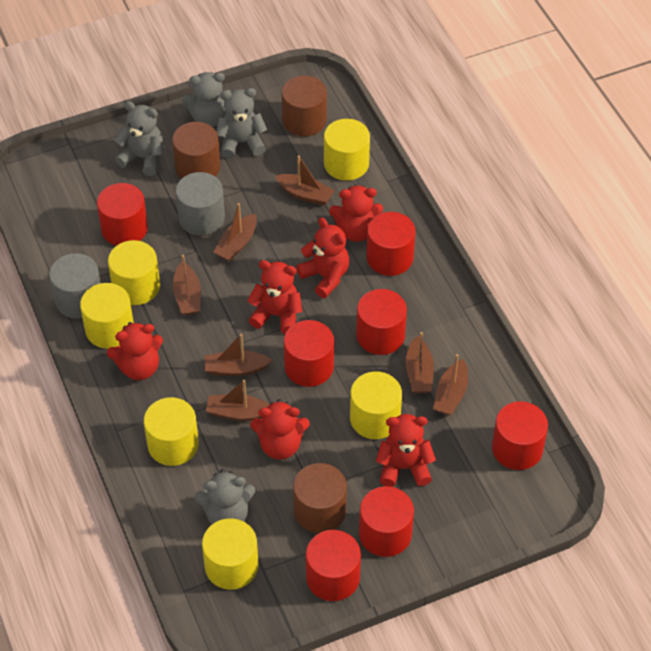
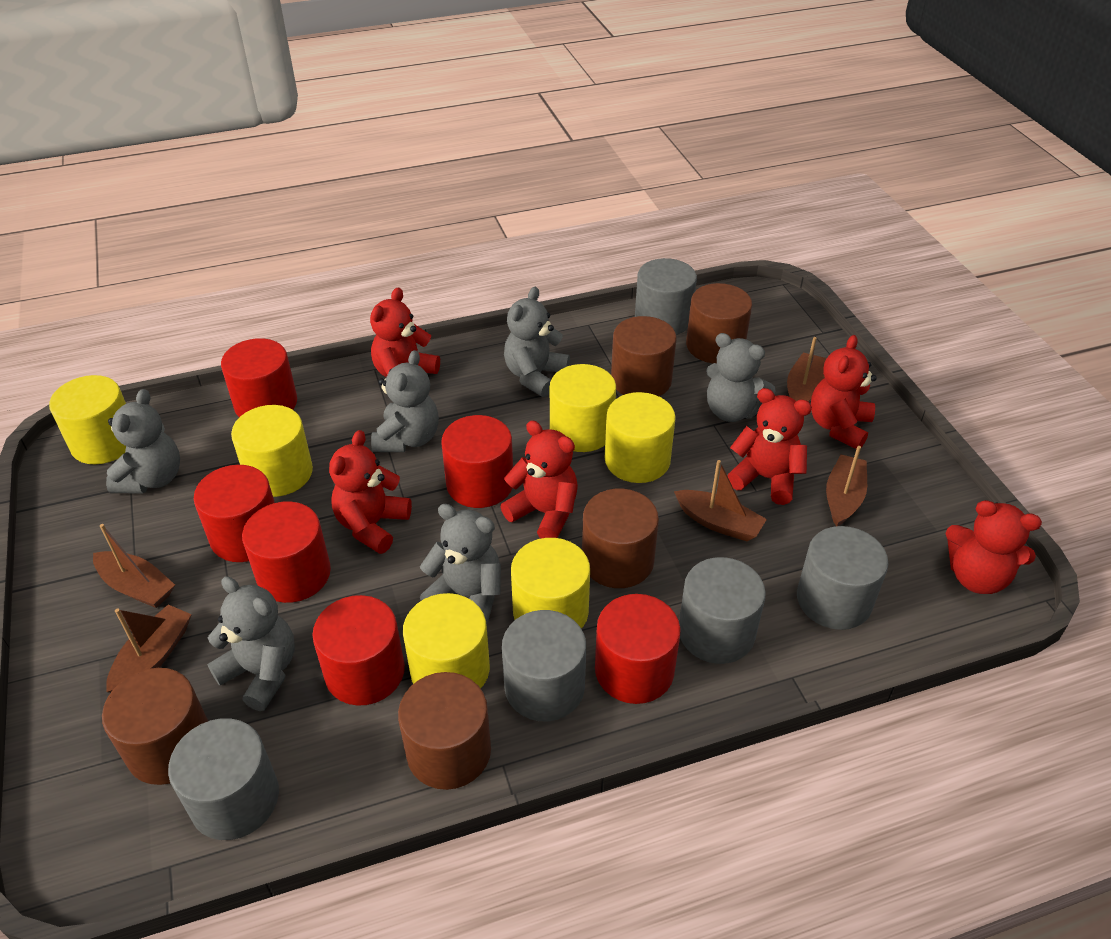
brown boat: [173,255,201,315] [205,334,272,376] [206,380,270,421] [213,203,257,261] [275,155,335,206] [405,332,434,393] [433,354,468,415] = 7 -> [93,524,175,608] [106,605,192,693] [674,460,767,541] [787,337,826,402] [826,446,867,526] = 5
brown cylinder: [172,122,220,179] [282,76,327,136] [293,463,347,533] = 3 -> [102,668,208,785] [398,672,491,790] [582,489,659,588] [611,316,677,396] [686,283,752,363] = 5
grey cylinder: [49,253,101,319] [175,172,225,235] = 2 -> [168,718,279,840] [502,610,586,721] [635,258,697,335] [679,557,766,664] [797,526,888,630] = 5
grey teddy bear: [115,101,163,176] [182,72,231,127] [194,469,255,524] [216,88,267,159] = 4 -> [106,389,180,493] [207,576,295,711] [371,350,439,452] [420,504,501,625] [504,287,570,397] [706,333,776,422] = 6
red cylinder: [97,183,148,246] [284,320,334,387] [306,530,361,601] [356,289,407,355] [359,486,414,557] [366,212,415,276] [492,401,548,470] = 7 -> [194,465,275,562] [221,338,297,417] [242,502,331,603] [312,595,405,706] [441,415,513,508] [595,594,681,704] = 6

